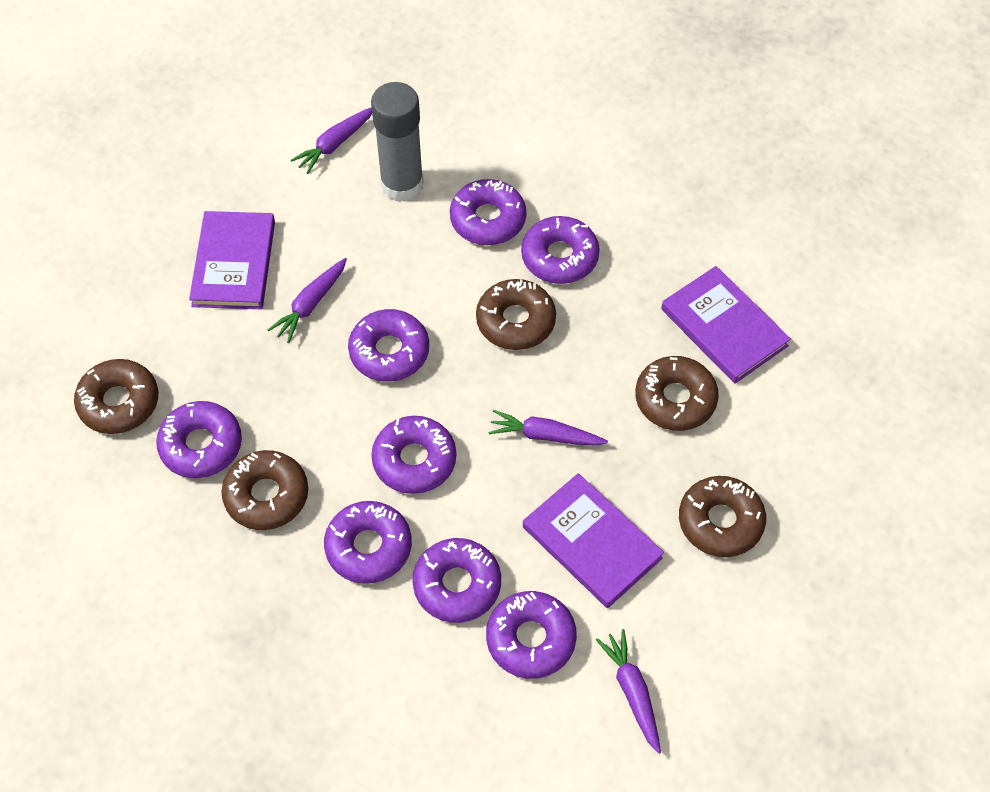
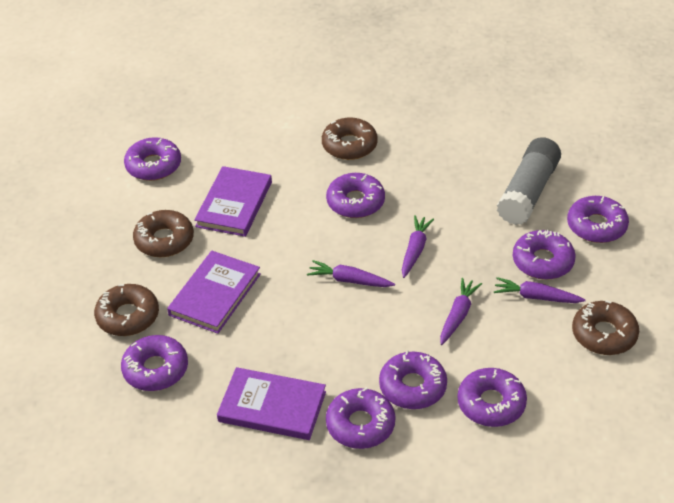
brown donut: [74,359,158,434] [222,450,308,530] [476,279,556,350] [635,356,719,431] [679,476,766,557] = 5 -> [94,284,159,336] [133,210,194,257] [322,117,378,160] [572,300,639,355] = 4

